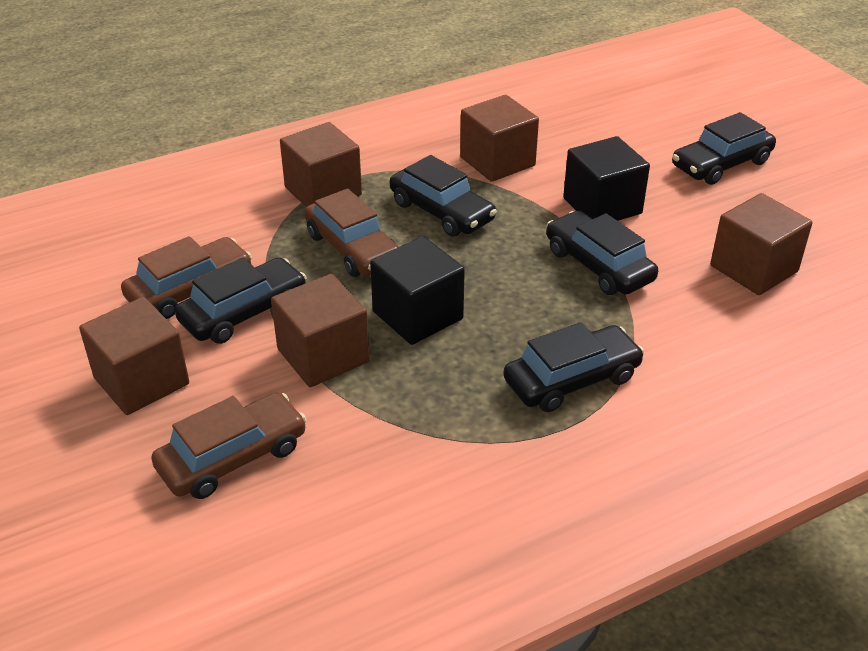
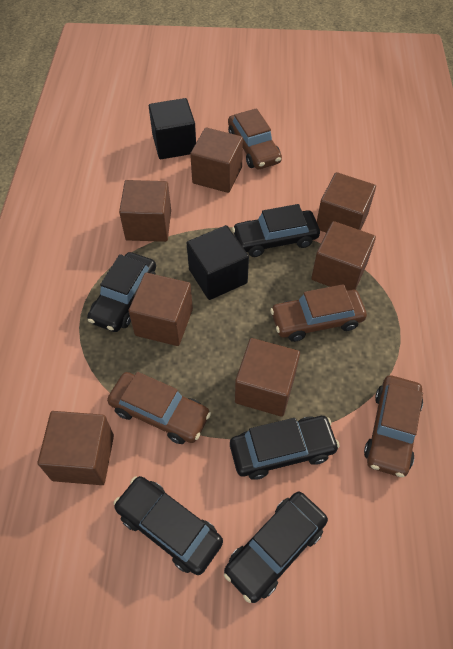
brown car: [121,236,252,319] [151,392,307,499] [304,188,399,277] = 3 -> [107,372,211,444] [228,108,282,169] [270,284,367,342] [364,375,423,477] = 4
brown cube: [79,297,189,415] [271,274,370,387] [280,122,362,207] [460,95,539,182] [710,193,812,295] = 5 -> [38,411,114,485] [119,180,171,242] [129,273,193,346] [190,128,243,193] [235,338,300,417] [311,221,376,290] [317,172,376,233] = 7

